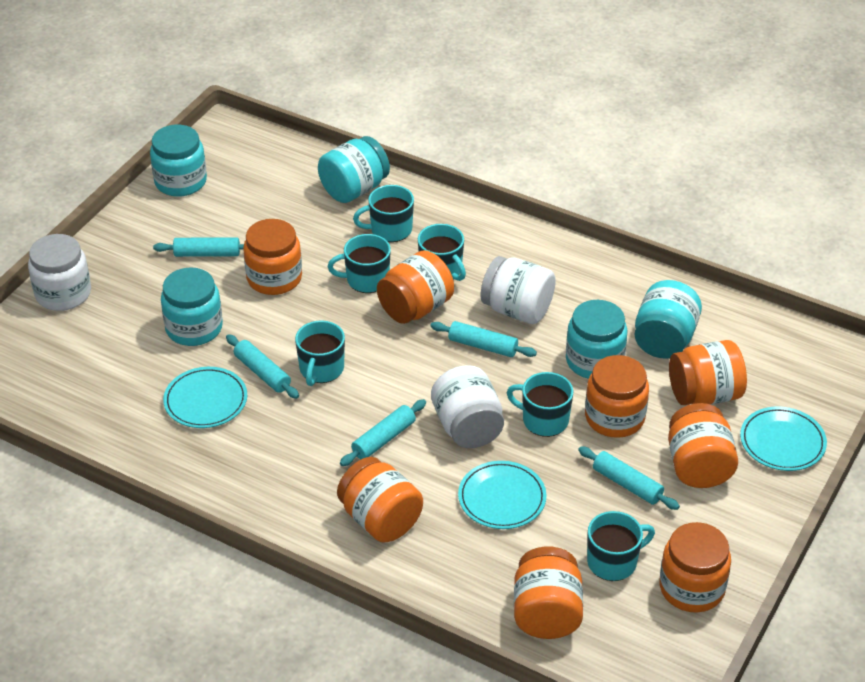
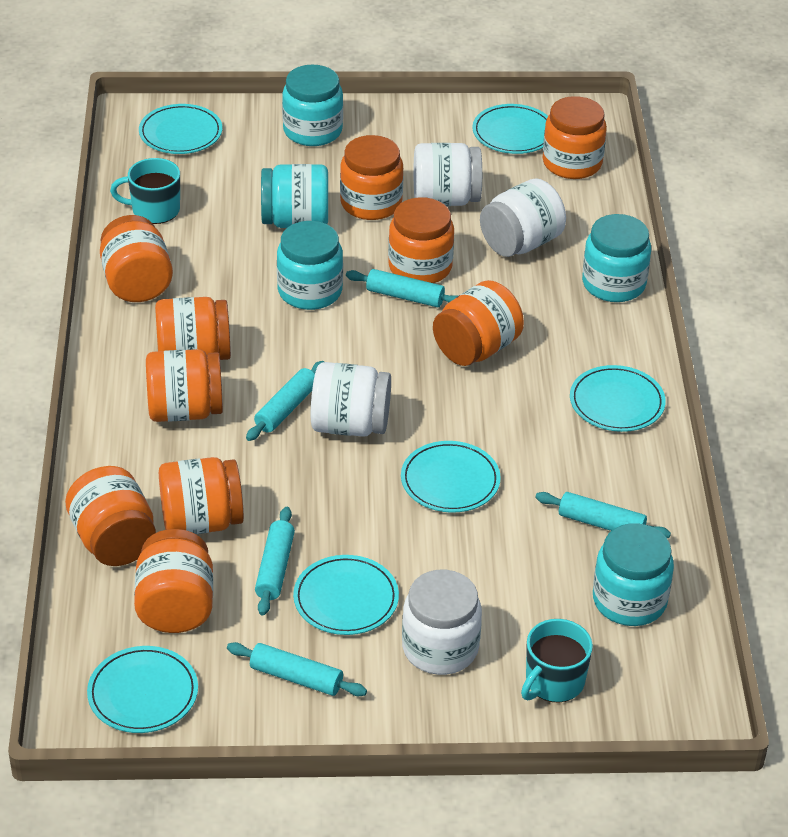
orange jar: [243,219,302,295] [337,457,423,542] [377,250,454,324] [514,547,583,639] [585,355,649,438] [659,522,731,612] [668,403,738,488] [669,340,747,405] = 8 -> [65,466,156,566] [100,215,173,302] [134,529,213,633] [146,349,223,422] [155,297,231,360] [159,457,244,534] [340,135,403,220] [388,197,454,283] [433,280,524,366] [543,96,607,179] = 10
turquoise mug: [295,320,345,386] [328,234,391,293] [353,185,414,242] [418,224,466,281] [506,372,574,437] [587,511,655,581] = 6 -> [110,158,180,224] [521,619,593,703] = 2
turquoise plate: [163,367,247,428] [458,461,547,529] [740,406,827,471] = 3 -> [87,646,198,733] [139,104,222,154] [293,555,399,635] [401,441,501,513] [472,104,548,154] [570,365,666,432] = 6
white jar: [28,234,91,311] [431,365,504,448] [481,256,556,324] = 3 -> [311,362,391,437] [402,570,482,675] [414,143,482,206] [480,179,566,257] = 4

